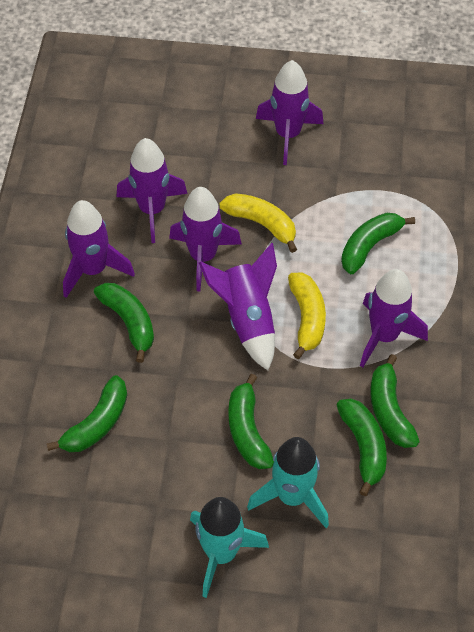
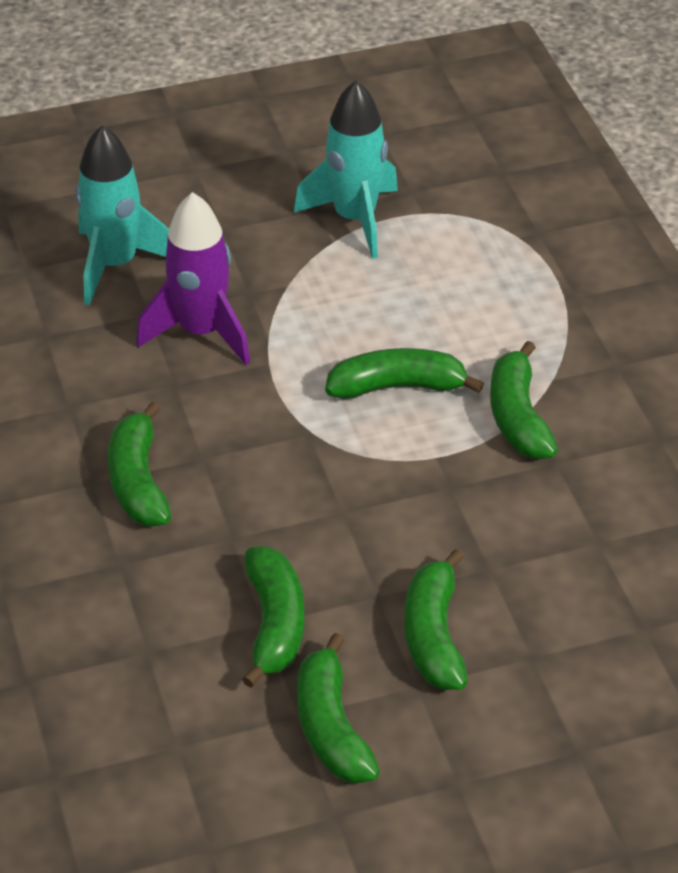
purple rocket: [63,200,135,298] [117,138,188,243] [169,187,242,292] [199,243,277,370] [256,60,324,165] [360,269,428,367] = 6 -> [136,192,250,365] = 1
yellow banana: [219,193,297,253] [288,273,326,359] = 2 -> none = 0

